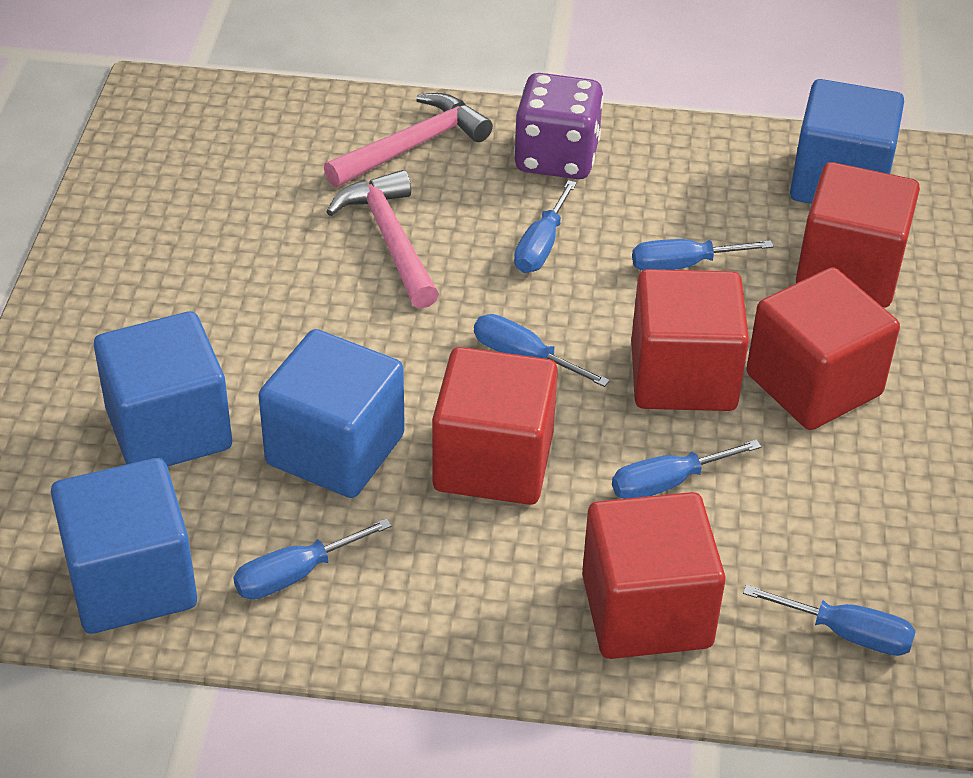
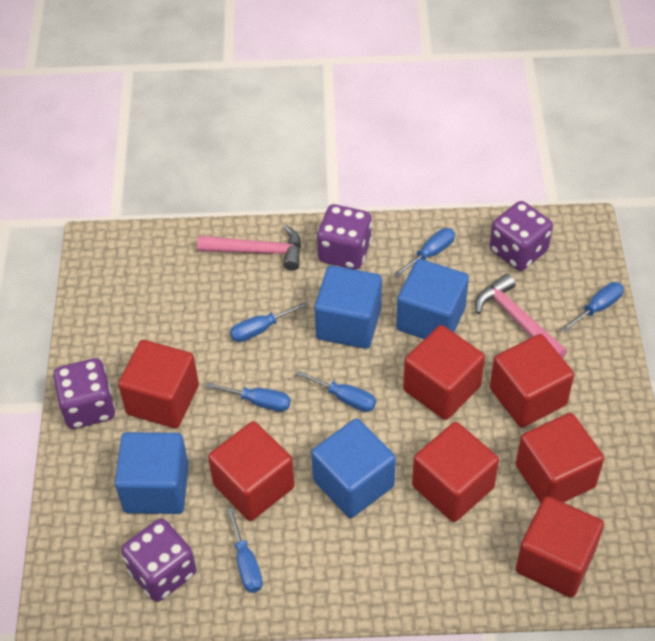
purple dice: [514,73,604,179] = 1 -> [53,358,115,429] [121,519,196,602] [317,204,372,270] [490,201,553,271] = 4
red cube: [432,347,558,505] [582,492,726,659] [631,269,749,411] [746,267,900,430] [796,162,920,308] = 5 -> [118,340,199,428] [208,421,295,521] [403,325,485,420] [412,422,499,522] [490,334,574,428] [515,413,604,503] [516,496,604,598] = 7

